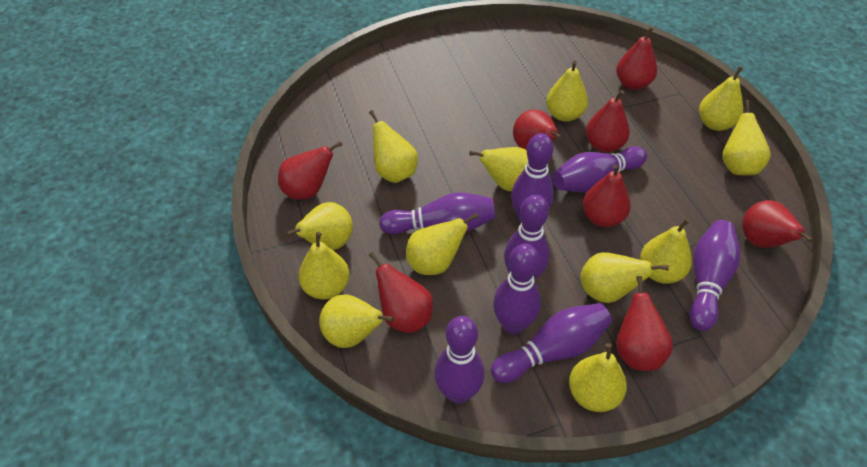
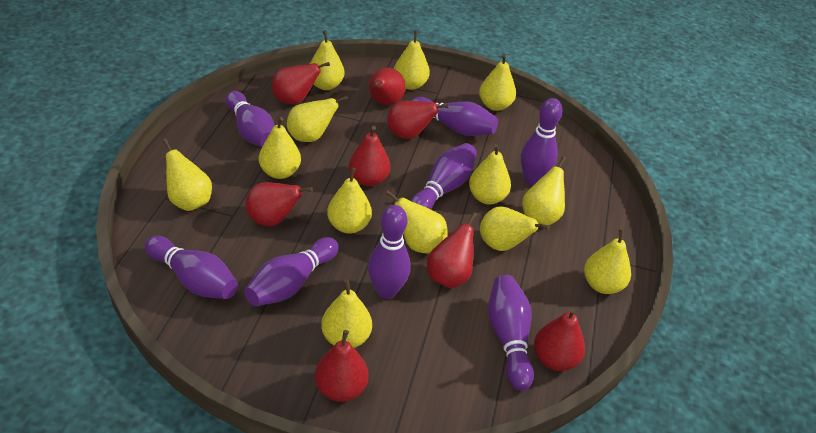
yellow pear: [286,202,353,250] [299,232,350,299] [319,294,394,348] [369,110,418,183] [406,213,479,275] [469,147,528,191] [546,60,588,122] [569,343,627,412] [580,252,669,303] [640,218,692,284] [699,66,743,131] [722,100,771,175] = 12 -> [163,139,212,211] [259,117,301,179] [287,96,348,142] [310,30,344,90] [321,279,372,348] [327,168,372,234] [386,191,448,254] [394,31,430,90] [469,144,511,204] [479,54,516,111] [480,207,549,251] [522,156,566,225] [584,228,631,294] = 13

